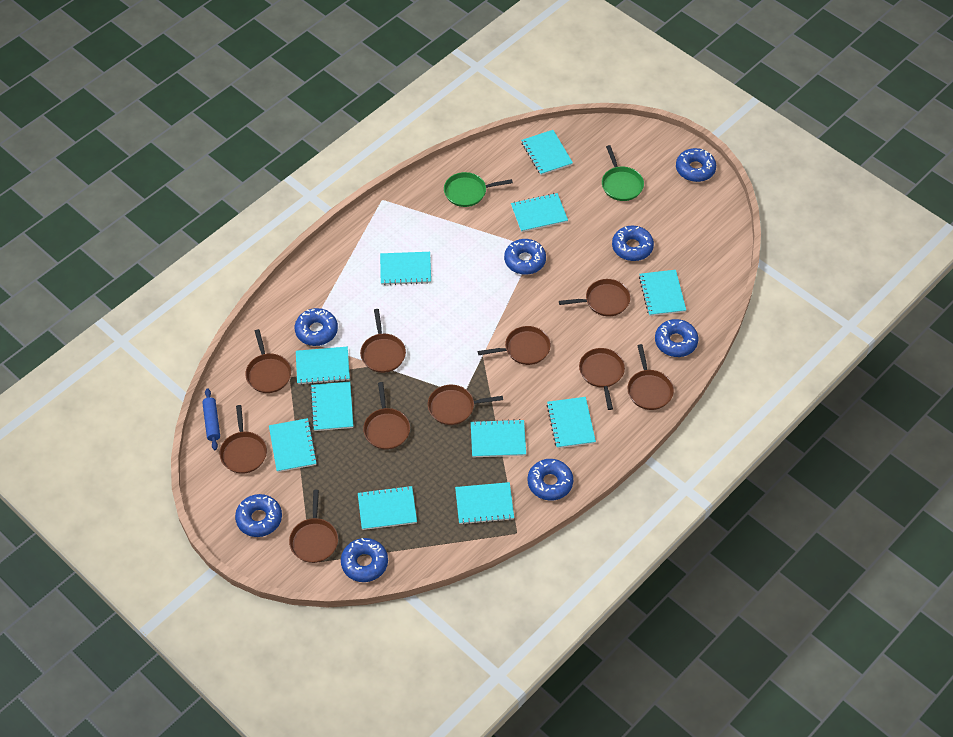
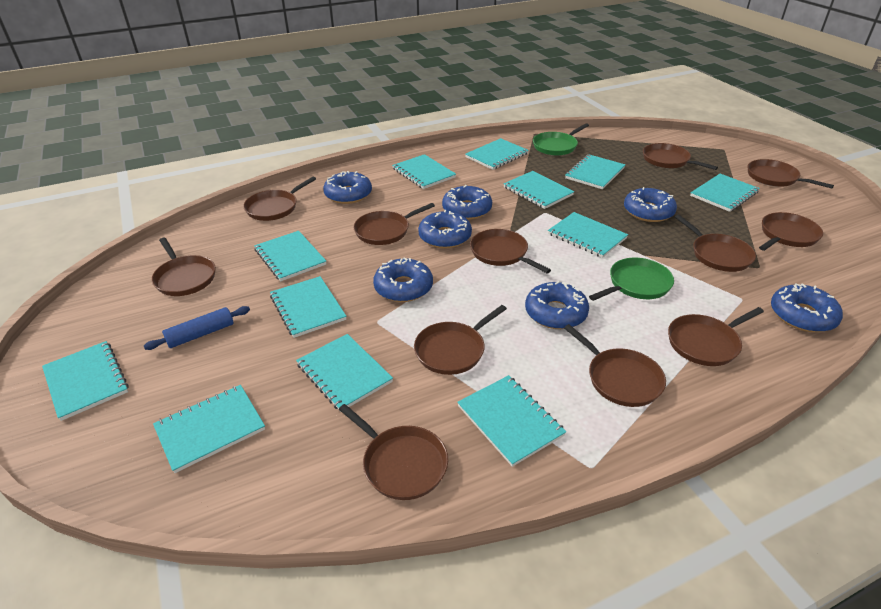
blue donut: [235,494,282,537] [295,308,338,346] [341,538,388,582] [504,239,546,275] [528,459,573,501] [612,225,654,261] [655,319,698,357] [676,148,716,182] = 8 -> [323,171,372,204] [373,257,433,302] [418,210,472,249] [442,185,492,220] [525,281,589,329] [624,187,677,222] [771,283,843,332] = 7
brown pan: [220,405,267,474] [245,329,291,393] [289,490,338,563] [360,309,406,373] [363,382,410,450] [428,385,503,425] [478,326,551,365] [559,279,630,316] [579,348,625,410] [628,344,674,410] = 10 -> [152,238,216,296] [243,177,316,221] [339,404,448,500] [353,203,435,245] [414,305,507,375] [470,229,551,273] [564,324,666,407] [643,143,718,170] [668,307,764,366] [675,215,756,272] [748,159,834,188] [759,212,823,251] = 12
turquoise notebook: [269,418,317,472] [296,347,350,385] [310,382,353,431] [358,486,417,530] [380,252,431,285] [455,482,514,525] [471,419,526,457] [511,193,568,232] [521,130,573,175] [547,397,596,448] [639,270,686,316] = 11 -> [42,341,128,421] [153,385,265,473] [254,231,326,281] [270,276,347,338] [296,334,393,412] [392,154,456,189] [457,375,566,467] [466,138,529,170] [503,171,574,209] [548,212,628,258] [565,154,626,189] [690,174,760,212] = 12

